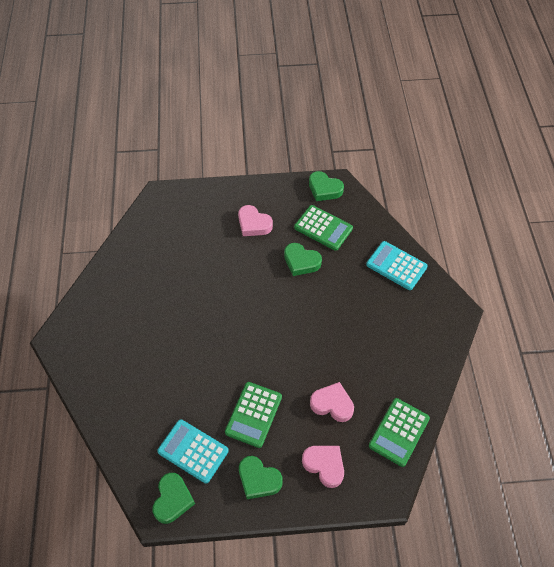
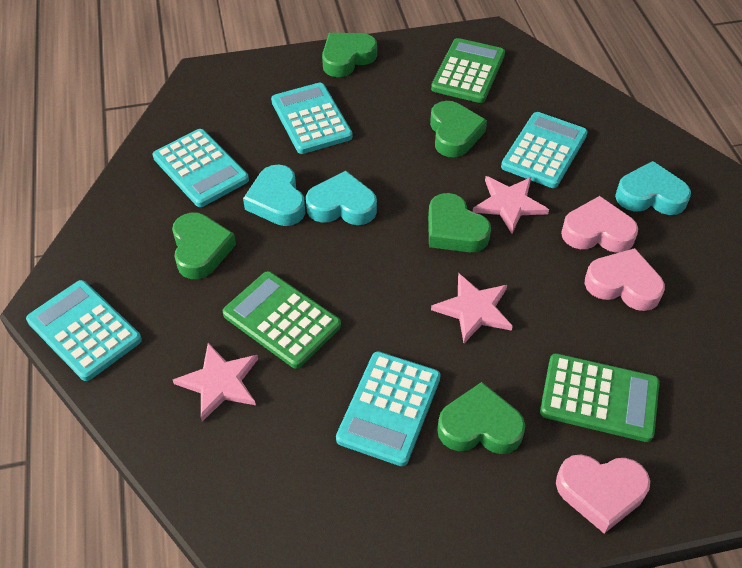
green heart: [152,473,195,524] [239,456,283,499] [284,243,322,276] [309,171,344,201] = 4 -> [172,213,236,279] [322,33,377,77] [428,193,491,252] [430,101,487,157] [437,382,525,454] = 5
pink star: none = 0 -> [173,343,258,422] [431,273,513,343] [473,176,549,234] = 3
turquoise calculator: [157,419,229,484] [366,241,428,290] = 2 -> [26,280,142,381] [153,129,249,207] [271,83,352,154] [336,352,441,466] [501,112,588,188] = 5
turquoise heart: none = 0 -> [243,165,305,226] [306,171,377,225] [615,161,691,215] = 3

